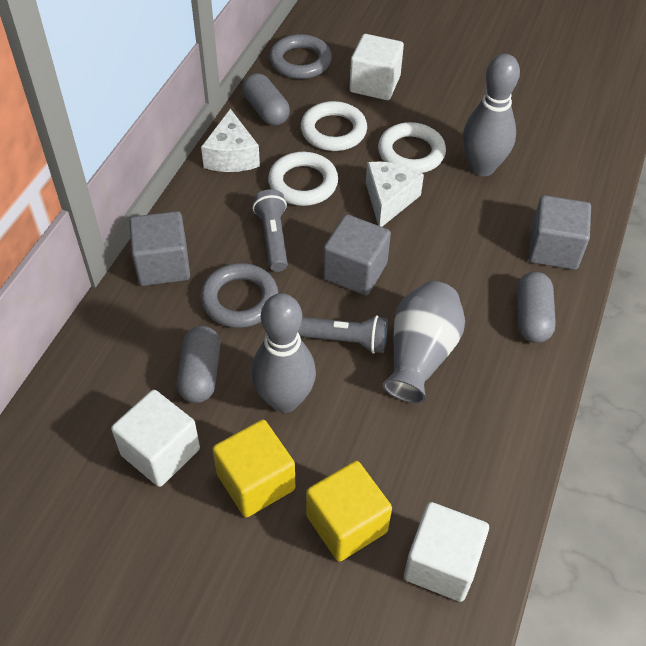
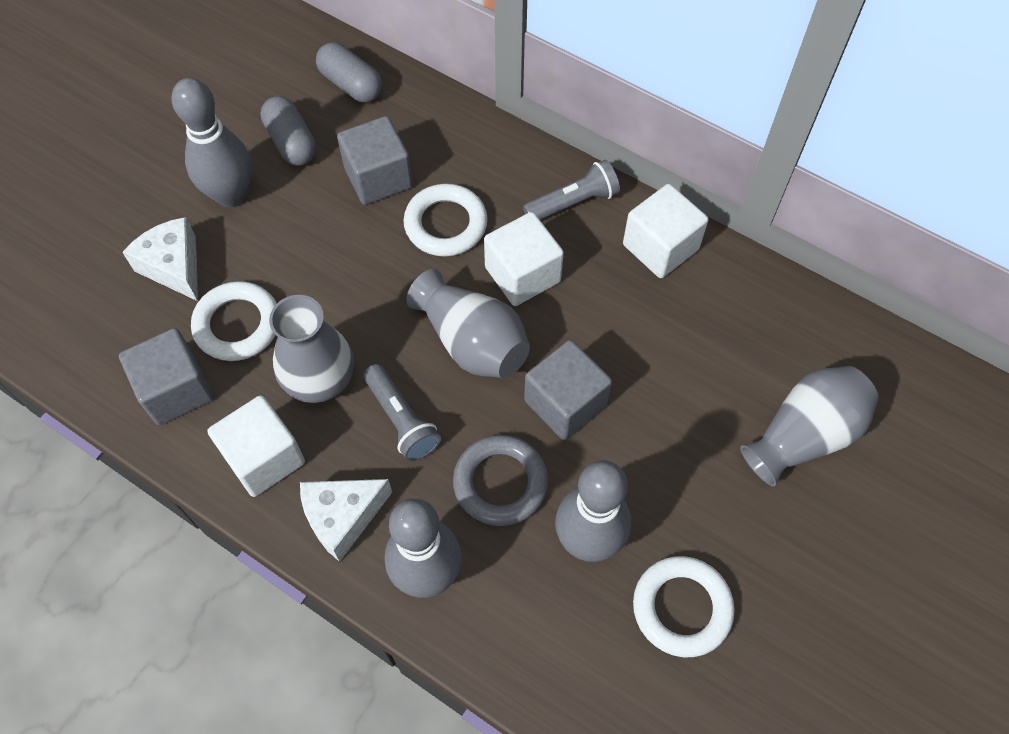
grey bowling pin: [251,293,316,413] [463,54,520,176] = 2 -> [172,78,252,207] [385,499,462,598] [555,460,631,562] = 3
grey capsule: [177,326,221,403] [242,73,290,126] [517,272,556,343] = 3 -> [261,96,316,166] [316,42,382,103] = 2
grey ring: [201,263,279,328] [270,34,332,79] = 2 -> [453,435,548,526] = 1
grey vase: [382,281,465,403] = 1 -> [269,295,354,403] [406,269,530,378] [740,366,878,487] = 3
yellow cube: [212,420,295,517] [306,461,392,562] = 2 -> none = 0

